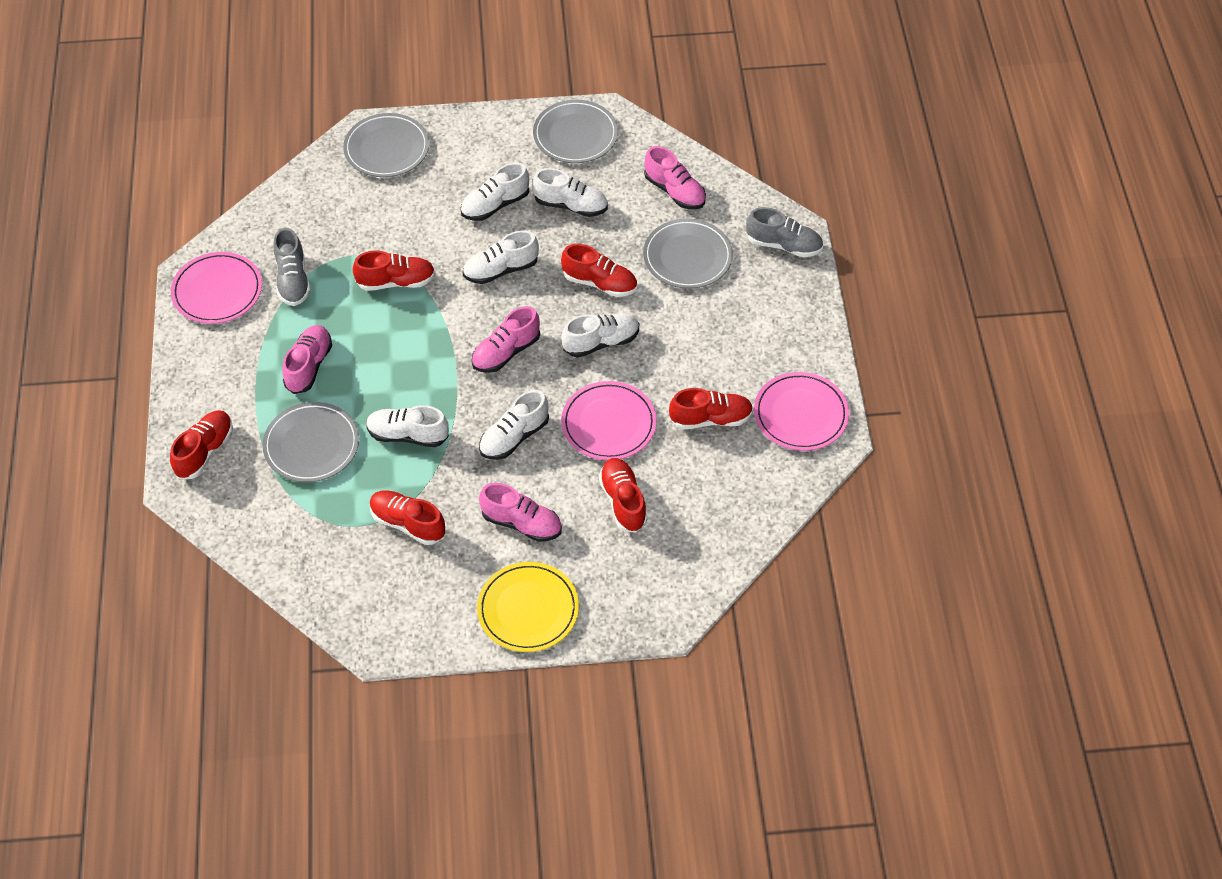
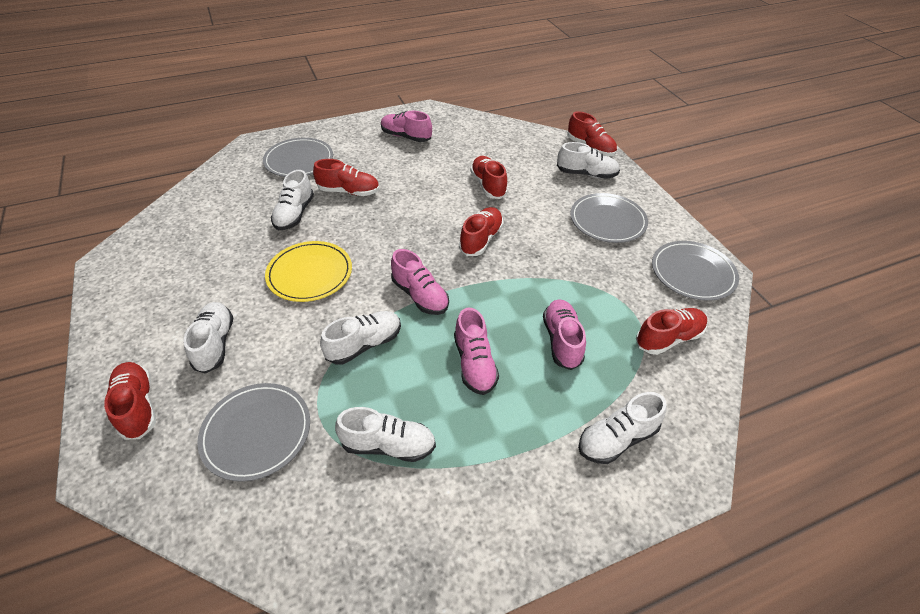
grey shoe: [273,228,311,306] [746,207,823,257] = 2 -> none = 0
pink plate: [171,252,262,324] [561,381,657,460] [754,372,849,451] = 3 -> none = 0

